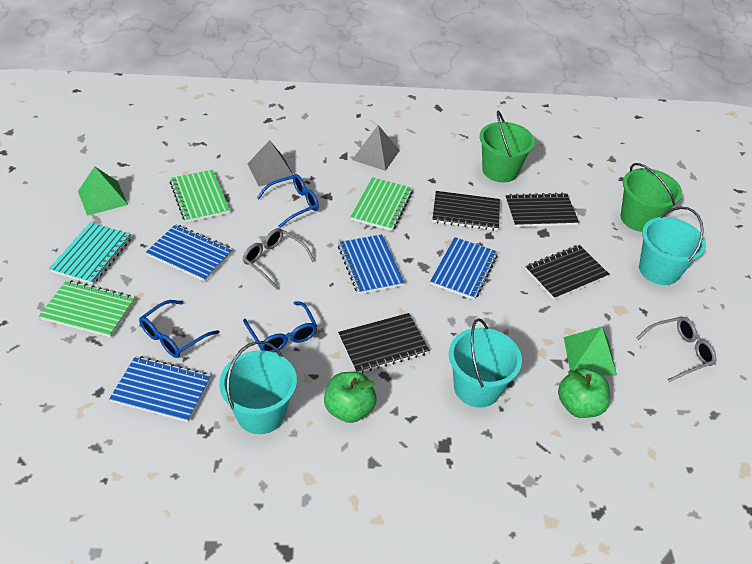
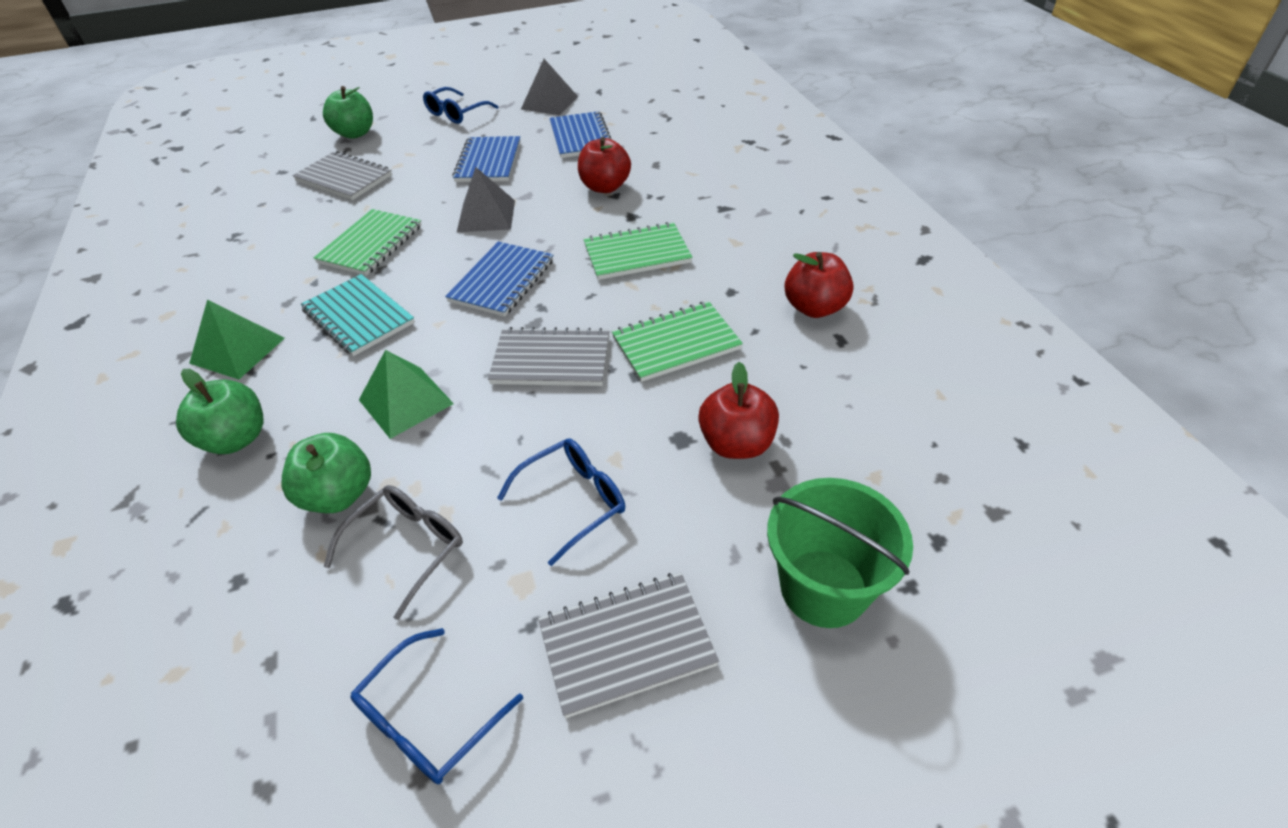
black notebook: [338,313,429,373] [432,191,500,231] [505,193,579,227] [525,245,609,300] = 4 -> none = 0
blue notebook: [109,356,211,422] [146,224,233,282] [338,234,405,294] [430,237,498,300] = 4 -> [445,242,553,317] [452,136,520,182] [550,111,612,158] = 3
green apple: [324,372,377,423] [558,368,610,418] = 2 -> [176,369,263,454] [282,433,371,513] [323,86,373,139] = 3
green bucket: [480,111,535,182] [621,163,682,232] = 2 -> [767,478,913,628] = 1
grey glasses: [243,228,315,290] [636,317,716,382] = 2 -> [324,485,463,620] = 1
grey notebook: none = 0 -> [293,151,392,200] [488,327,610,386] [538,572,719,718] = 3
red apple: none = 0 -> [578,137,631,193] [698,362,779,459] [785,252,854,318] = 3
turquoise bucket: [219,341,297,434] [449,318,522,408] [639,207,706,285] = 3 -> none = 0

